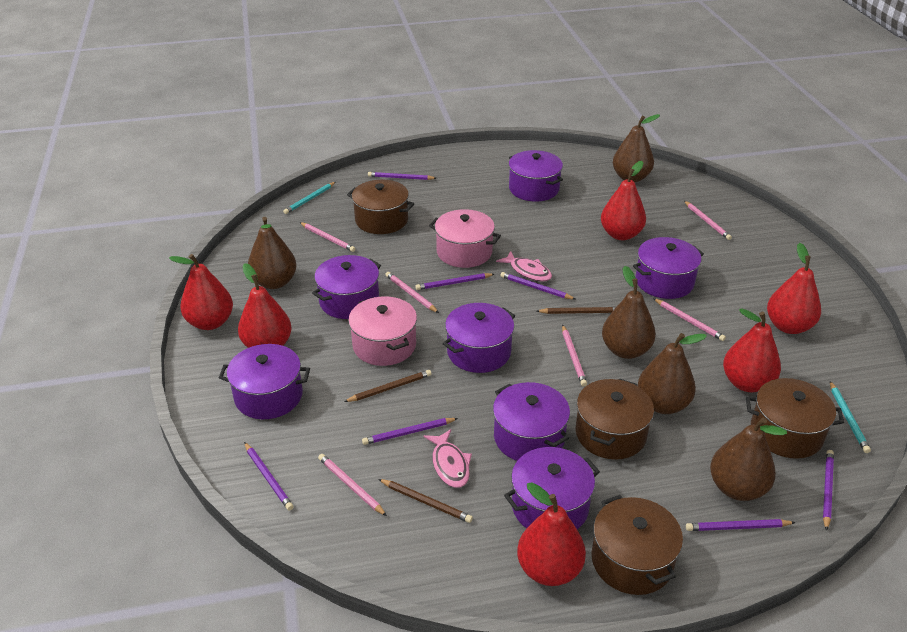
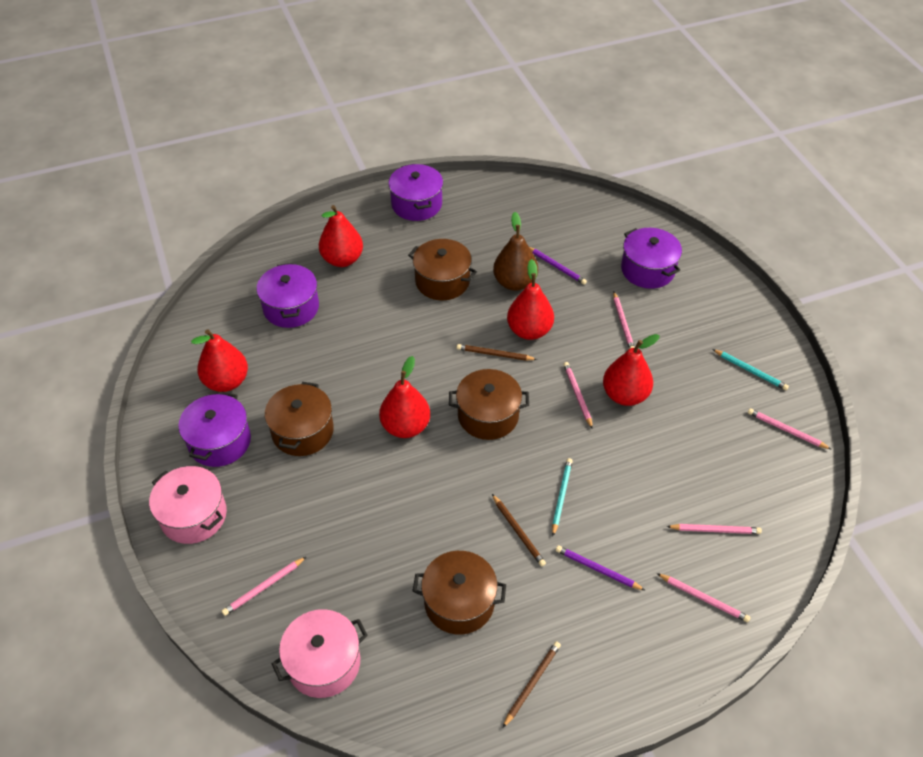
brown pear: [248,217,297,289] [602,266,656,359] [613,114,660,182] [638,333,707,414] [710,417,787,501] = 5 -> [493,212,538,291] = 1
pink fish: [424,429,472,488] [496,251,552,282] = 2 -> none = 0
purple pencil: [244,442,294,511] [362,418,458,445] [368,172,436,180] [415,273,494,290] [500,272,575,299] [686,519,796,531] [823,450,834,531] = 7 -> [530,247,587,285] [556,545,646,591] = 2
purple pot: [219,344,310,419] [312,255,381,319] [443,303,515,373] [493,382,570,461] [504,447,600,529] [509,150,563,202] [633,237,704,299] = 7 -> [179,392,251,467] [257,263,319,328] [388,164,443,221] [621,228,682,289] = 4
red pear: [169,254,233,330] [238,263,292,348] [517,482,586,586] [601,161,646,240] [723,308,781,392] [767,243,821,334] = 6 -> [191,329,248,392] [319,205,363,267] [379,356,430,438] [507,259,554,340] [603,334,660,406] = 5

